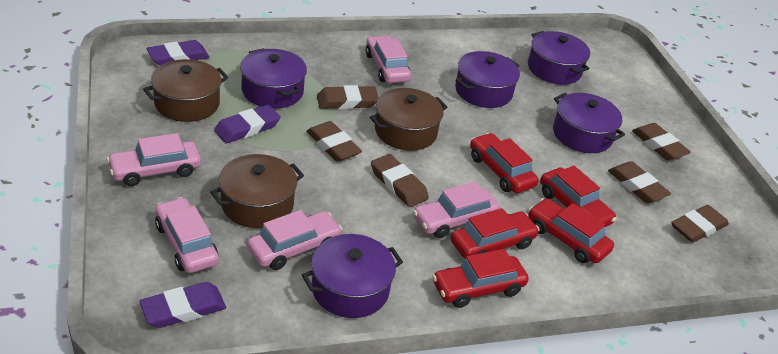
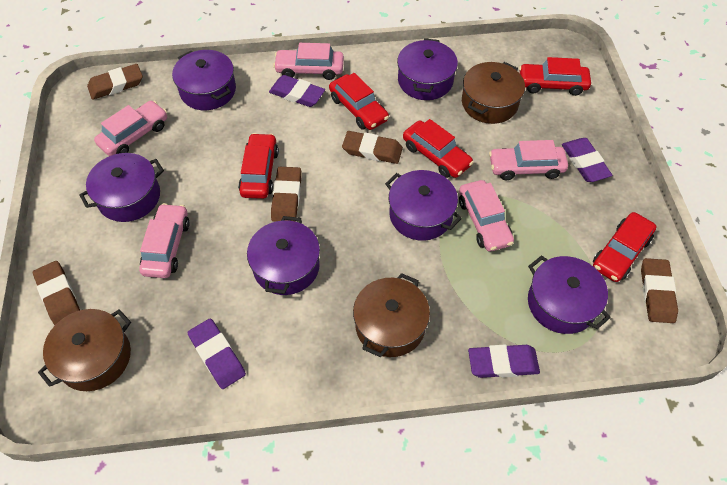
brown eraser: [306,121,362,162] [317,85,379,109] [371,154,429,207] [608,161,671,203] [632,123,691,160] [671,205,729,243] = 6 -> [33,261,80,325] [87,64,143,100] [271,167,301,222] [342,131,403,164] [641,258,678,323] = 5
purple eraser: [139,282,226,328] [147,40,210,66] [214,105,281,143] = 3 -> [187,319,246,389] [269,75,325,107] [468,345,540,378] [562,138,612,182] = 4
purple pot: [240,48,307,109] [302,234,403,318] [455,51,520,108] [528,31,590,85] [553,93,625,153] = 5 -> [79,153,164,222] [172,50,236,110] [247,216,320,295] [385,170,462,241] [397,38,458,100] [528,255,611,334] = 6

